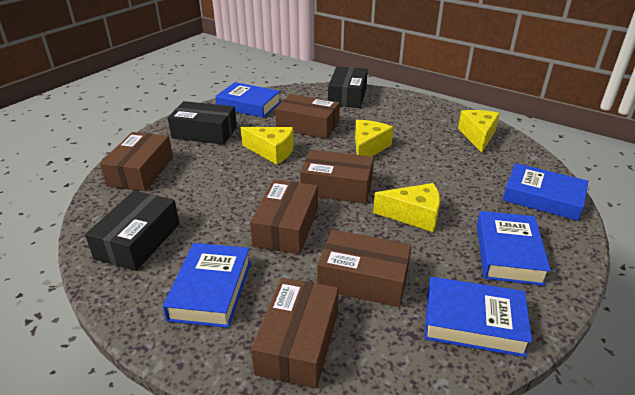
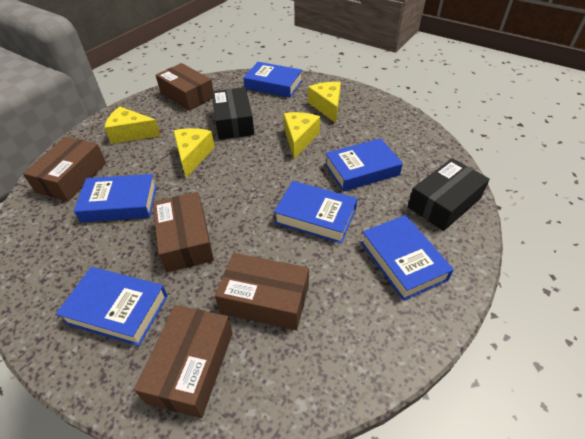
black box: [85,191,180,271] [168,101,237,144] [328,66,368,108] = 3 -> [212,87,254,140] [408,158,490,231] = 2
blue book: [163,243,251,328] [215,82,281,118] [425,277,532,357] [477,211,551,286] [502,163,588,221] = 5 -> [56,267,168,346] [74,174,157,222] [243,62,303,98] [274,181,357,244] [325,138,403,192] [361,215,454,301] = 6
brown box: [100,132,173,191] [250,179,318,254] [251,277,339,389] [275,94,340,139] [300,150,374,204] [317,230,412,307] = 6 -> [23,137,106,201] [134,305,233,418] [153,192,214,272] [156,63,213,111] [215,253,309,330] = 5

